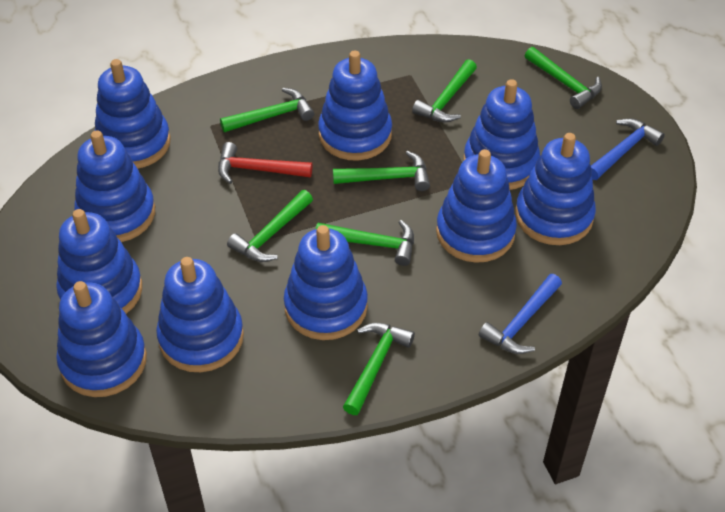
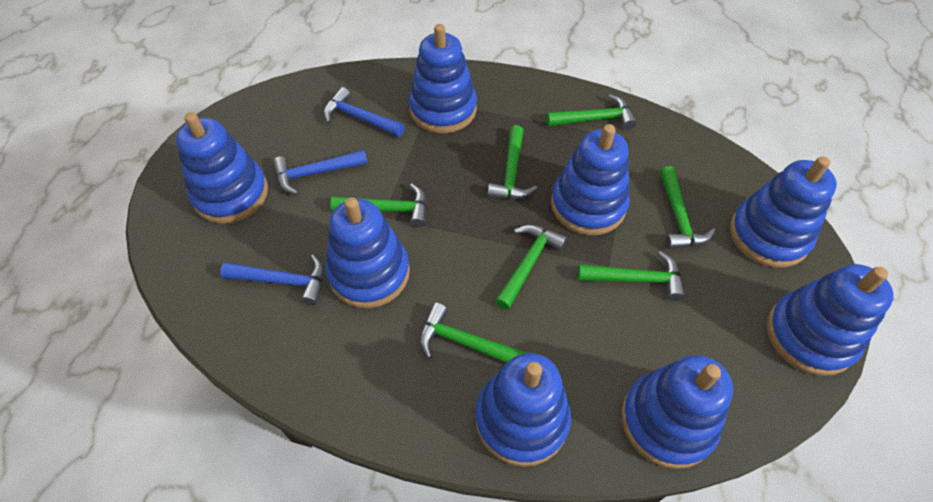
blue hammer: [479,274,562,354] [591,118,665,180] = 2 -> [220,254,325,305] [273,150,368,195] [323,87,405,137] = 3
blue stacking toy: [56,209,142,314] [56,281,147,397] [74,131,155,242] [95,59,171,168] [156,257,244,372] [284,225,368,340] [318,51,392,161] [436,149,517,263] [464,79,540,190] [515,133,596,245] = 10 -> [176,112,268,224] [326,197,410,308] [409,24,477,133] [475,353,571,467] [551,124,630,235] [621,355,733,469] [730,156,837,268] [767,264,894,376] = 8
red hammer: [218,142,312,184] = 1 -> none = 0

